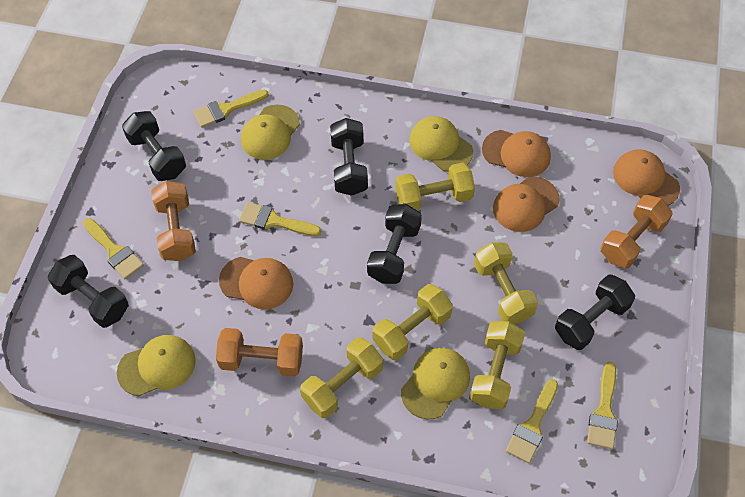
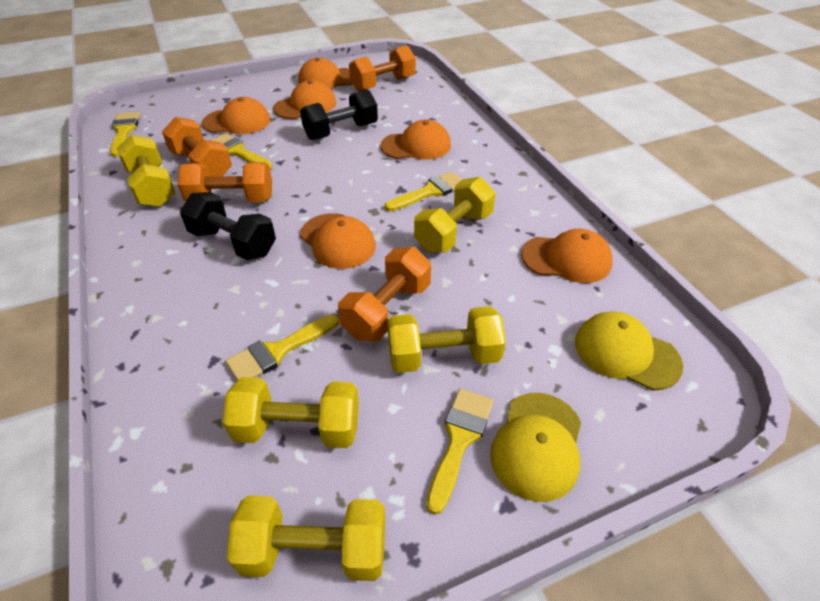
black dumbbell: [48,255,129,328] [122,111,186,181] [330,118,368,196] [367,204,422,284] [555,274,635,350] = 5 -> [180,192,276,260] [300,90,378,140] = 2
orange cap: [219,257,293,309] [482,130,551,177] [493,177,560,232] [613,149,680,206] = 4 -> [202,97,270,134] [273,80,336,119] [298,58,353,89] [300,213,376,269] [381,119,451,160] [521,229,613,283] = 6
orange dumbbell: [151,181,196,261] [216,328,303,377] [601,195,673,268] = 3 -> [162,117,232,177] [178,162,272,202] [338,247,431,342] [349,45,416,91] = 4
yellow cap: [117,335,196,396] [241,105,300,160] [401,348,470,419] [409,116,473,172] = 4 -> [490,393,581,502] [575,311,683,391] = 2

